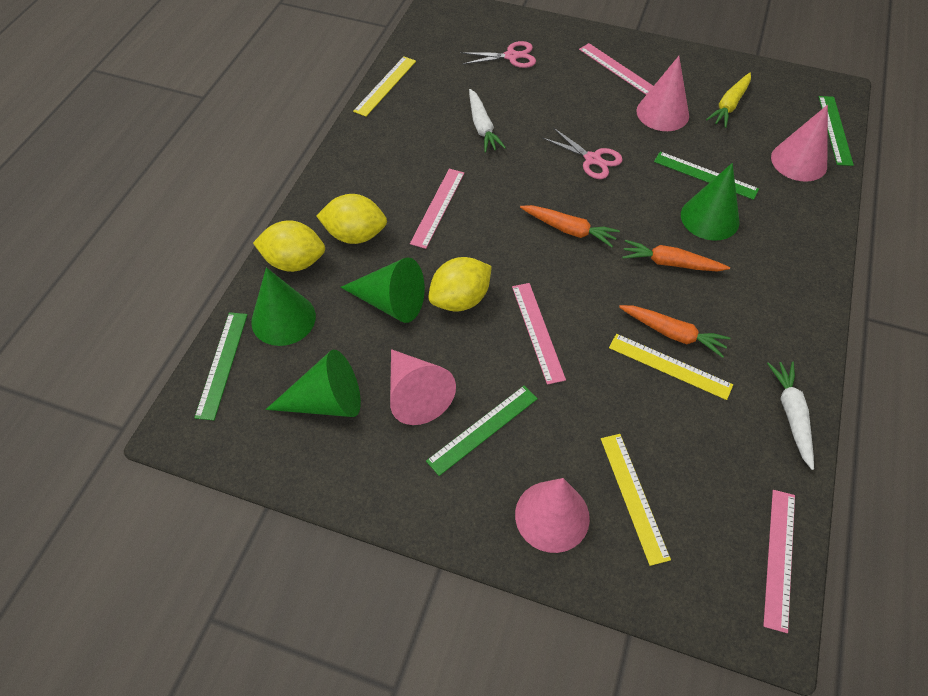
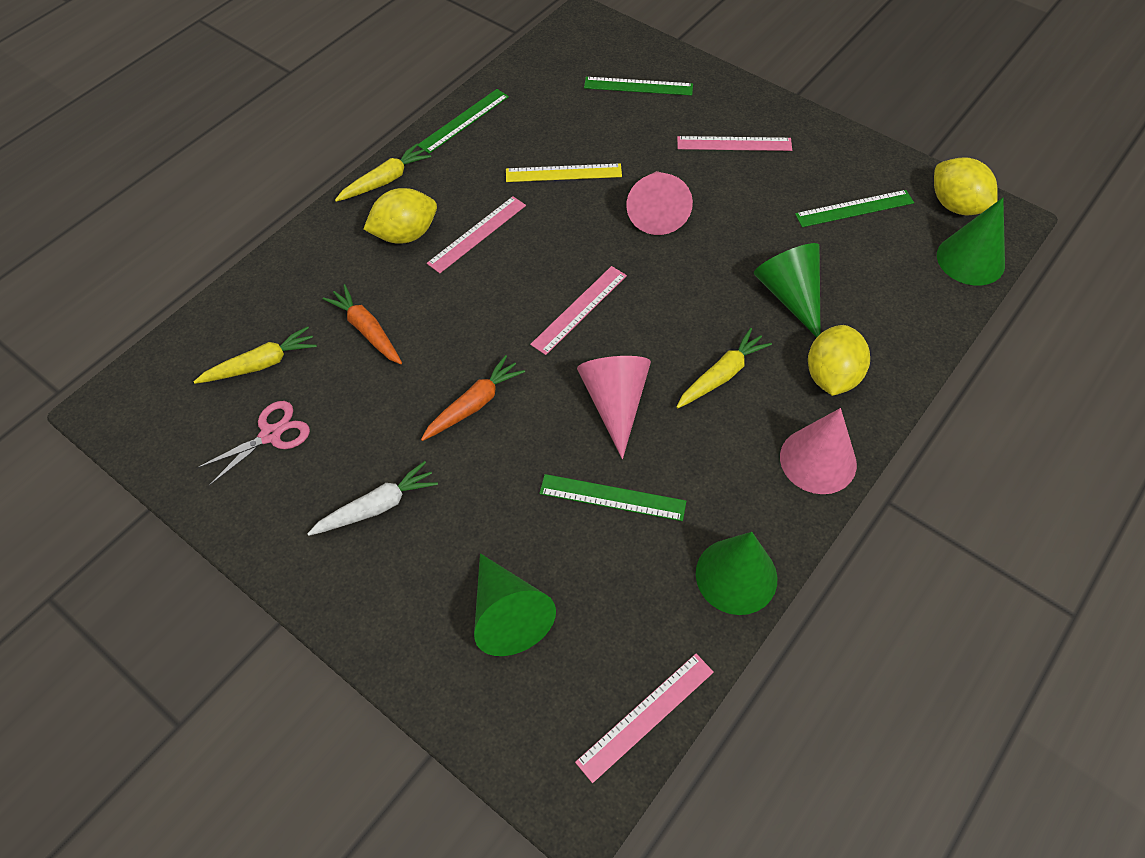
orange carrot: [520,205,620,247] [619,305,731,358] [622,240,730,272] = 3 -> [322,284,402,364] [421,355,525,441] = 2
pink cone: [390,349,456,425] [515,478,590,553] [636,56,689,131] [771,105,828,182] = 4 -> [577,356,651,459] [626,171,693,235] [780,408,857,494] = 3
pink scissors: [461,41,536,68] [543,128,623,179] = 2 -> [196,401,310,486] = 1
white carrot: [469,89,506,153] [767,361,814,470] = 2 -> [307,461,438,536] = 1
yellow carrot: [706,73,751,128] = 1 -> [193,326,317,384] [335,143,431,202] [677,328,772,408] = 3
yellow ruler: [353,56,416,117] [601,434,671,566] [609,334,733,400] = 3 -> [506,163,622,182] = 1

